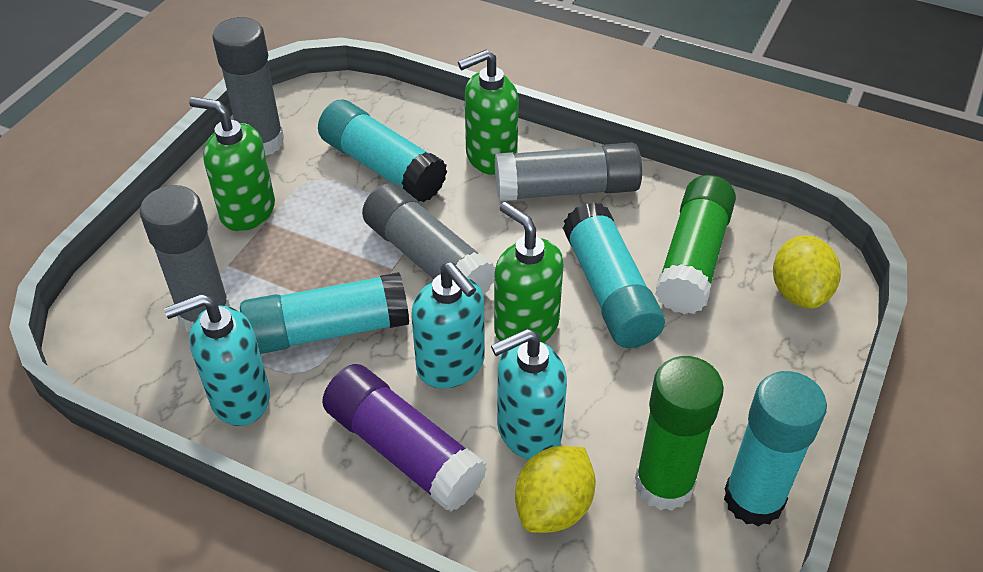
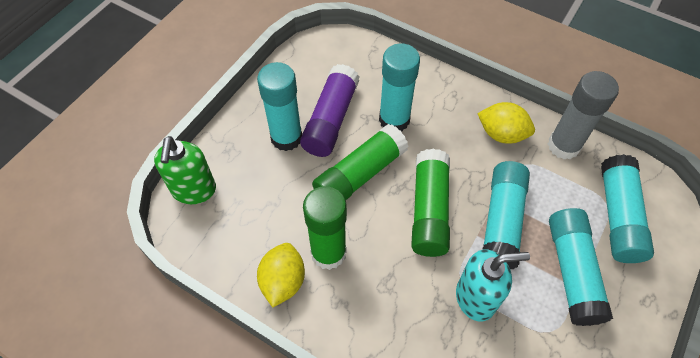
green glue stick: [635,356,724,511] [655,175,736,314] = 2 -> [303,186,347,270] [312,124,409,200] [411,149,450,257] = 3
green soap dispenser: [189,97,275,231] [458,50,519,175] [494,202,564,343] = 3 -> [154,136,216,204] = 1
grey glue stick: [140,185,230,332] [212,17,284,156] [362,183,496,296] [495,142,642,201] = 4 -> [548,71,619,160] = 1
turquoise glue stick: [240,272,409,354] [318,100,447,202] [563,202,665,348] [724,371,827,527] = 4 -> [257,62,302,151] [379,43,420,131] [482,161,530,269] [549,208,613,326] [601,154,654,263] = 5
turquoise soap dispenser: [164,294,270,426] [411,262,485,389] [491,329,567,459] = 3 -> [456,249,530,321] = 1

